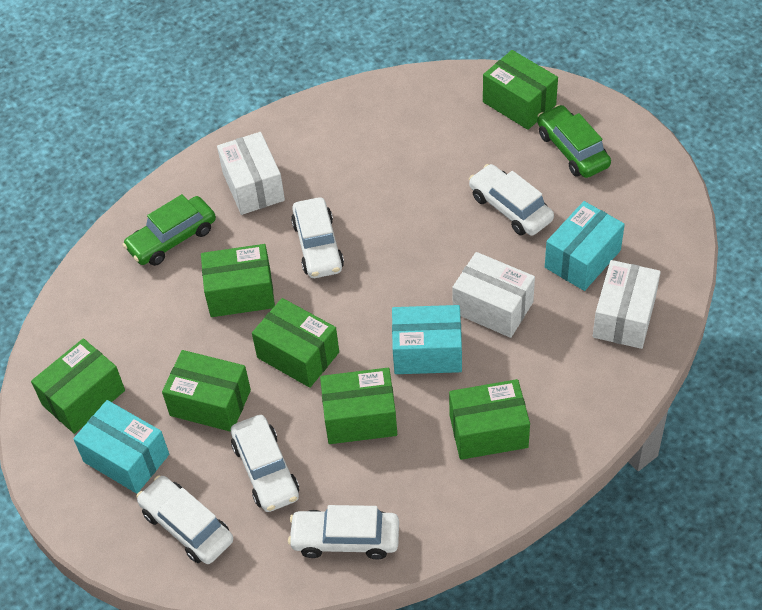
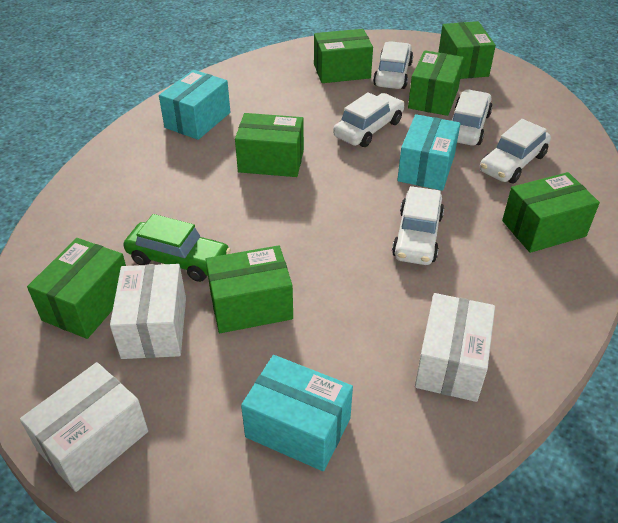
green car: [123,194,216,266] [537,105,611,178] = 2 -> [124,214,231,282] = 1

